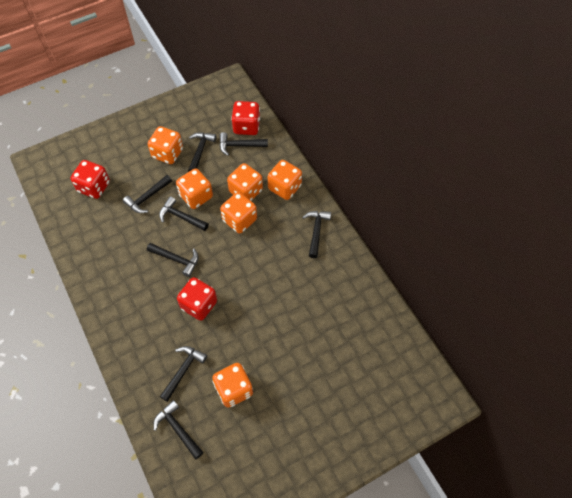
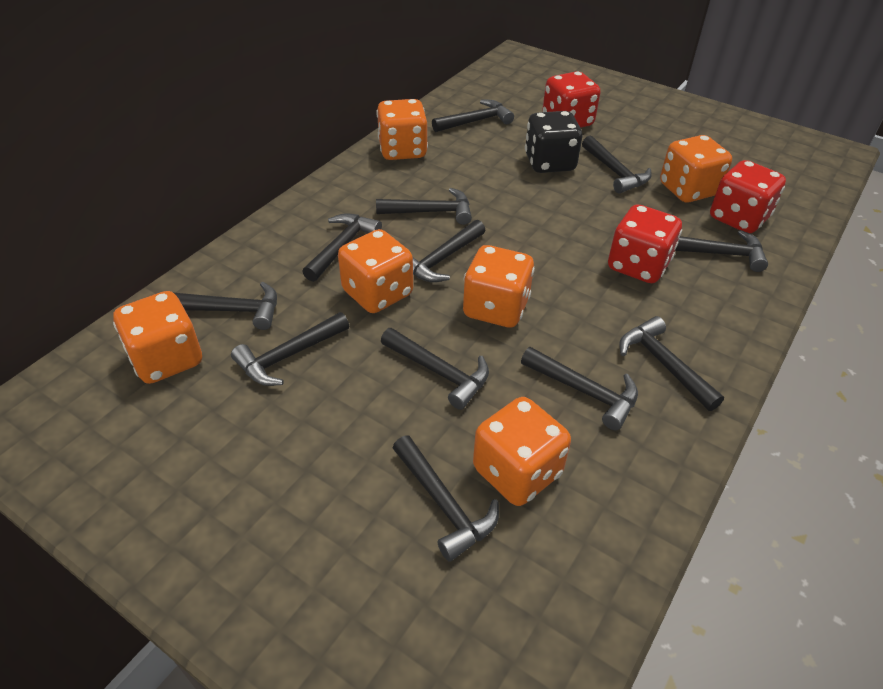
black dice: none = 0 -> [525,111,582,173] = 1
black hammer: [123,175,172,213] [147,243,199,277] [153,400,203,459] [159,196,209,231] [160,346,207,402] [188,132,216,172] [220,132,268,156] [302,211,331,258] = 8 -> [174,282,277,330] [231,312,349,386] [302,213,382,282] [376,188,472,225] [381,328,489,410] [393,435,499,562] [413,220,486,282] [432,100,514,132] [521,347,638,430] [582,135,652,193] [619,316,724,411] [675,230,768,272] = 12

